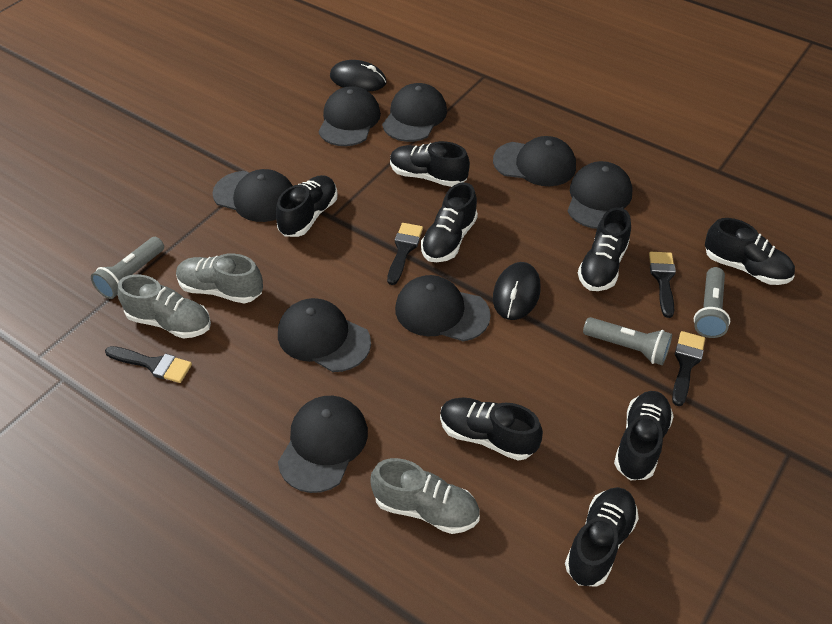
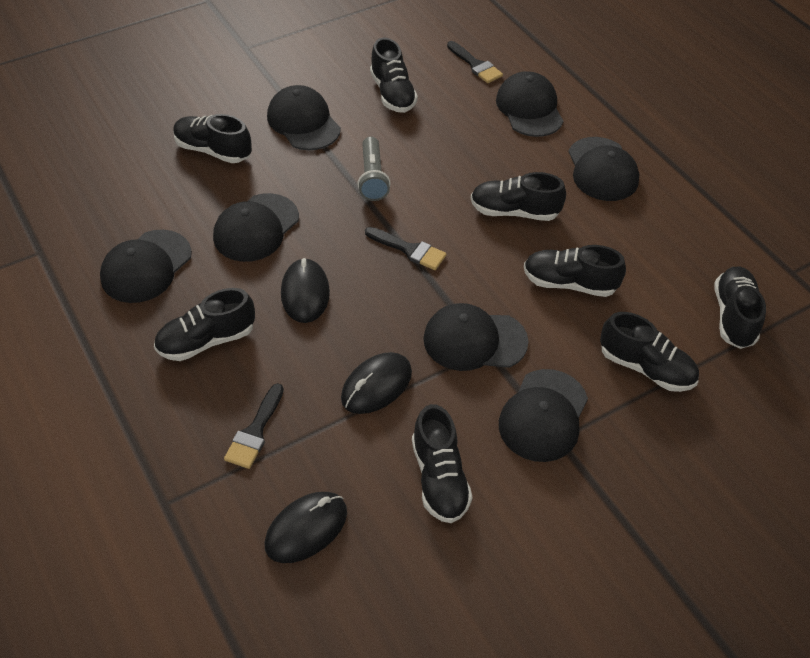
black brush: [105,346,192,383] [387,223,423,285] [649,252,676,318] [672,331,705,406] = 4 -> [224,383,284,469] [365,227,447,270] [447,41,503,83] = 3
black cap: [212,169,293,222] [278,298,371,372] [278,396,368,493] [318,86,381,146] [382,83,447,142] [395,275,491,342] [493,136,576,186] [567,161,633,229] = 8 -> [100,230,192,303] [213,193,299,262] [267,85,341,150] [423,303,528,371] [496,71,563,137] [499,369,588,462] [568,137,639,201] = 7
black mouse: [330,60,387,92] [493,262,541,320] = 2 -> [264,492,347,563] [281,258,330,323] [341,352,412,414] = 3
grey flashlight: [91,237,164,299] [583,317,672,365] [694,267,730,338] = 3 -> [358,137,391,201] = 1
grey shoe: [117,274,211,339] [176,253,263,304] [370,458,480,534] = 3 -> none = 0

